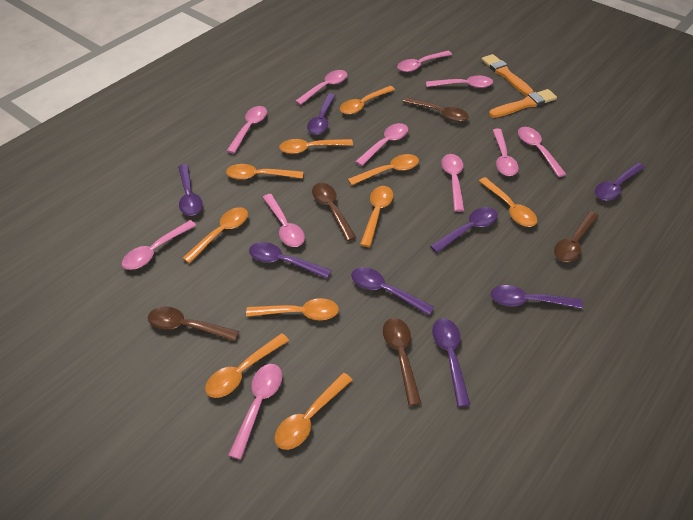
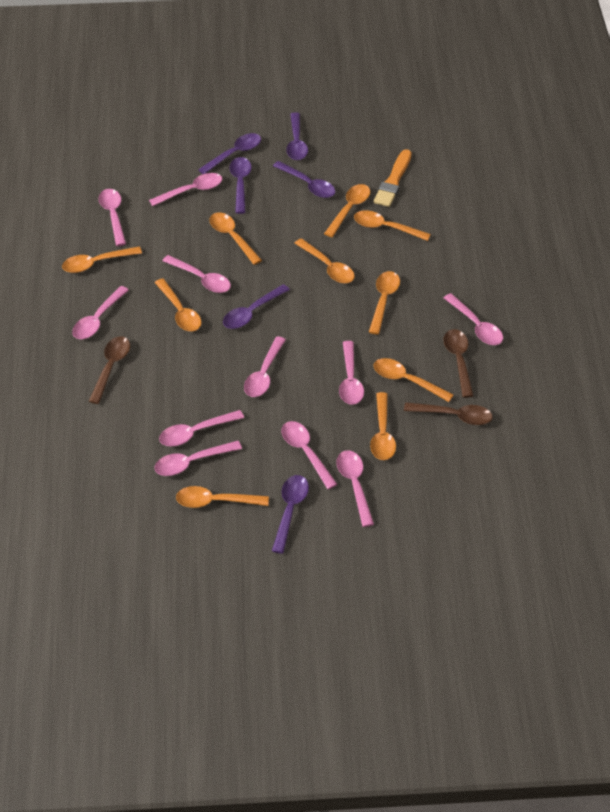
brown spoon: [148,307,239,341] [312,183,356,241] [383,318,421,406] [403,97,469,122] [554,211,599,262] = 5 -> [89,336,130,404] [404,402,493,425] [444,329,474,398] = 3
orange brush: [481,54,534,96] [489,89,557,118] = 2 -> [374,149,412,207] = 1
purple spoon: [178,164,203,216] [249,242,331,278] [307,93,336,135] [351,267,434,315] [430,207,498,253] [432,318,470,407] [491,285,583,309] [595,163,645,201] = 8 -> [198,133,261,174] [223,284,290,329] [229,157,252,214] [272,475,309,554] [273,161,335,198] [286,112,308,160] = 6

